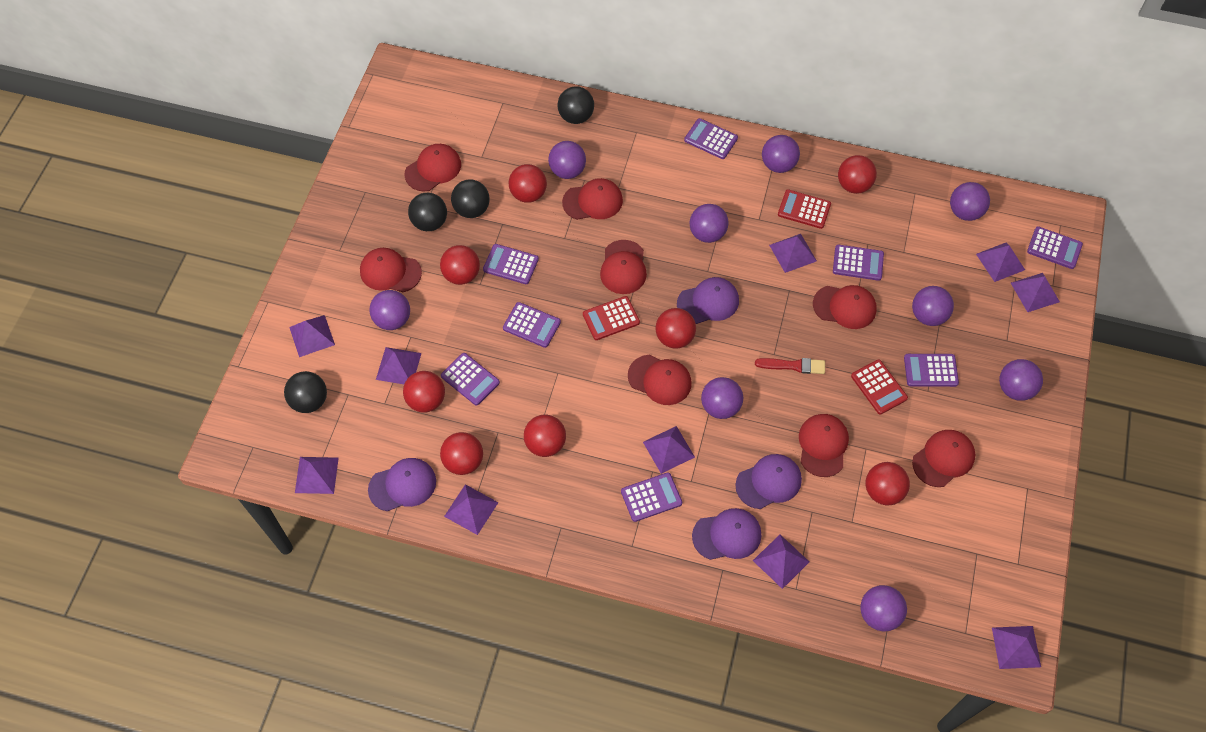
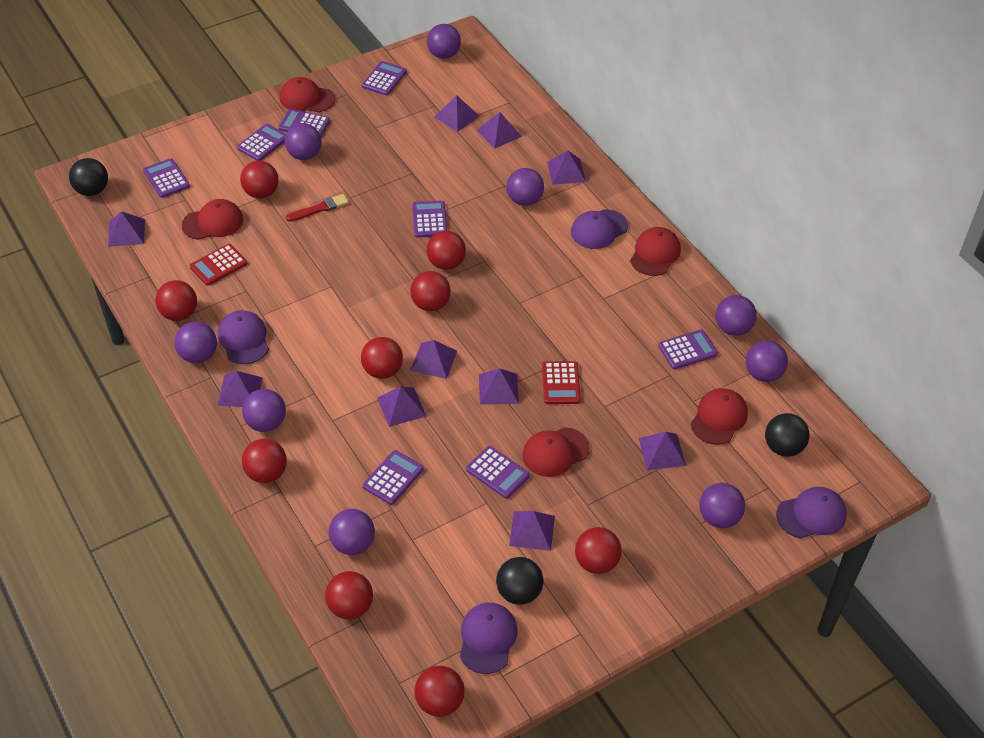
black ball: [284,371,327,413] [408,193,447,231] [451,179,490,218] [558,86,594,124] = 4 -> [69,158,108,196] [496,557,543,605] [765,413,810,457] = 3
red ball: [403,371,445,413] [440,245,480,285] [440,432,483,475] [509,164,547,203] [524,414,566,457] [655,308,696,349] [838,155,877,194] [865,462,910,505] = 8 -> [156,280,197,321] [240,161,279,199] [242,439,287,483] [325,571,373,619] [361,337,403,379] [410,271,451,311] [414,666,465,717] [427,230,466,270] [575,527,622,574] = 9
red calculator: [583,296,640,340] [778,189,831,229] [851,360,908,414] = 3 -> [190,244,247,286] [542,361,581,404] = 2
red cap: [360,248,422,292] [405,144,461,192] [562,178,623,220] [600,240,647,294] [628,355,692,405] [799,414,849,477] [813,285,877,329] [912,430,975,487] = 8 -> [182,199,243,240] [279,77,335,112] [523,427,590,477] [630,227,681,276] [691,388,748,445] = 5

